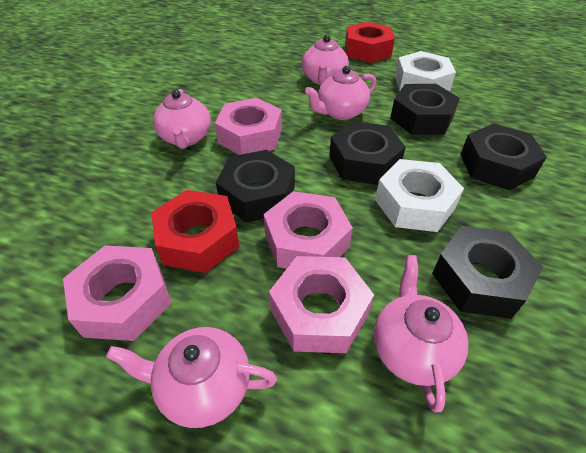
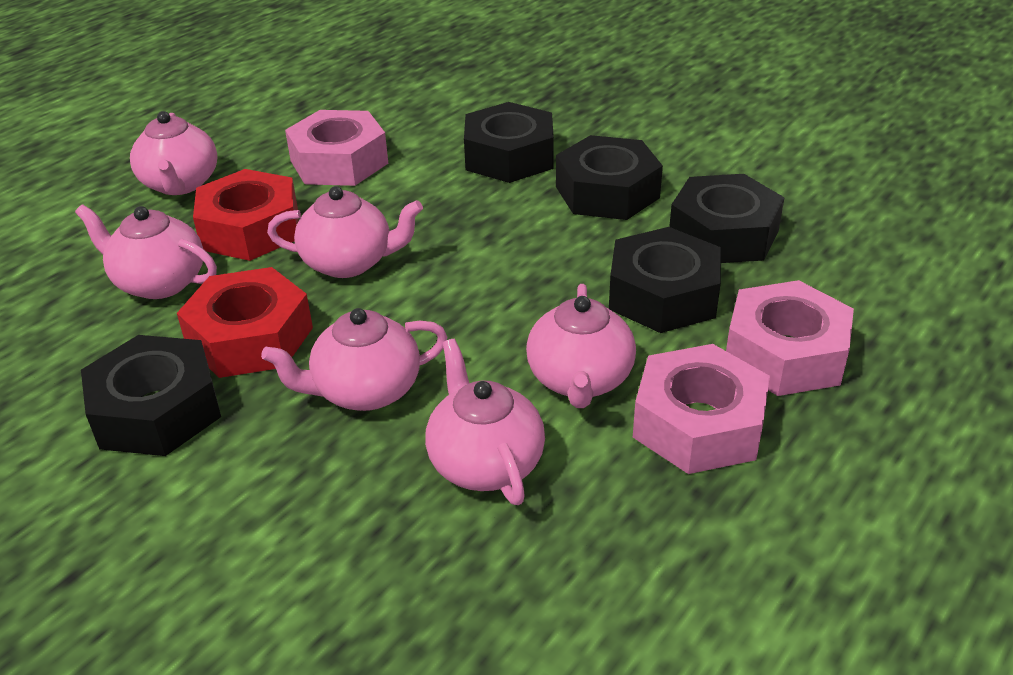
pink nut: [63,245,172,341] [215,98,282,155] [264,191,353,269] [269,256,374,353] = 4 -> [285,110,388,186] [633,344,770,474] [726,280,854,396] = 3
pink teapot: [106,327,277,428] [153,89,211,149] [302,35,349,85] [305,66,377,120] [374,255,468,412] = 5 -> [75,204,217,299] [130,111,218,195] [261,308,447,411] [267,186,423,278] [425,339,545,505] [526,284,636,408] = 6
white nut: [375,159,464,232] [395,51,456,92] = 2 -> none = 0

